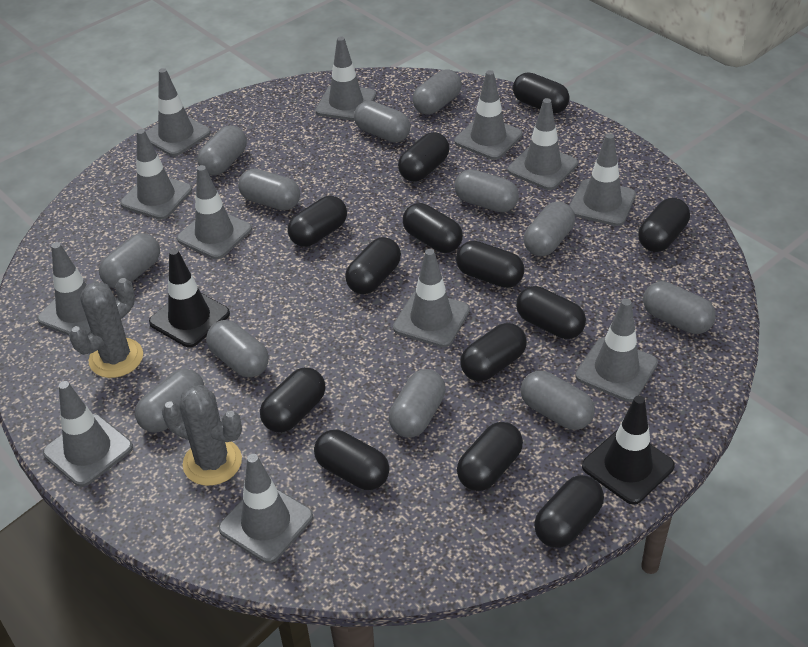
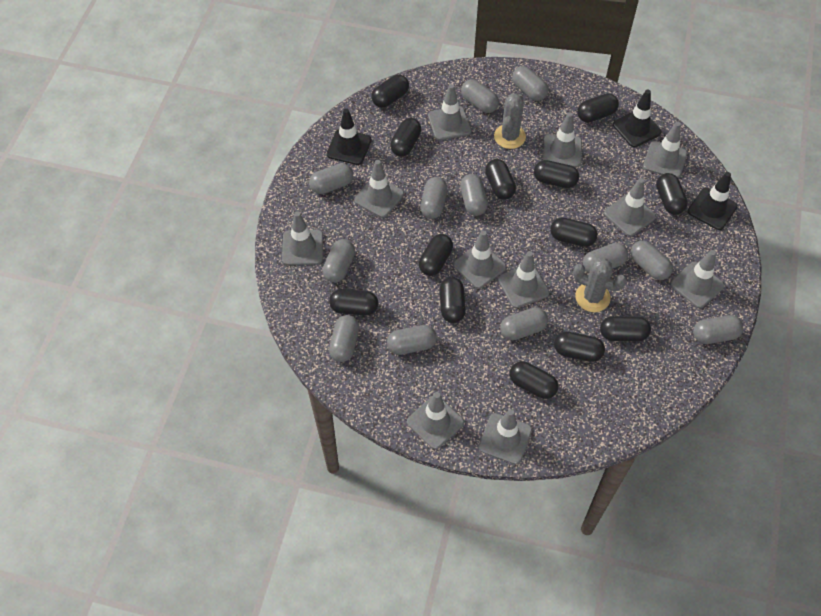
black traffic cone: [149,248,230,347] [582,395,675,505] = 2 -> [327,108,371,165] [613,89,661,147] [688,172,738,230] = 3
grey traffic cone: [37,242,117,335] [43,381,133,487] [120,129,192,220] [146,68,211,156] [177,165,252,259] [218,454,313,563] [316,37,376,121] [393,249,470,347] [455,70,522,160] [508,98,578,190] [570,133,636,226] [575,299,658,402] = 12 -> [282,211,323,265] [354,160,404,218] [407,392,464,449] [428,84,471,140] [454,230,506,289] [478,409,532,464] [498,251,549,308] [543,112,582,167] [604,178,656,237] [643,122,687,178] [670,250,724,308] = 11

